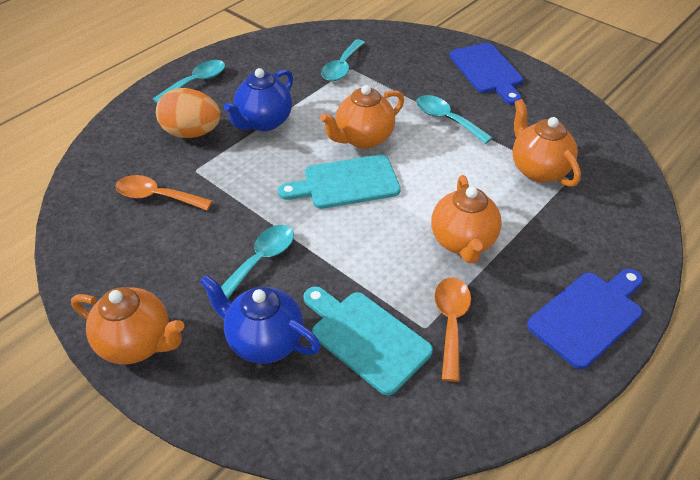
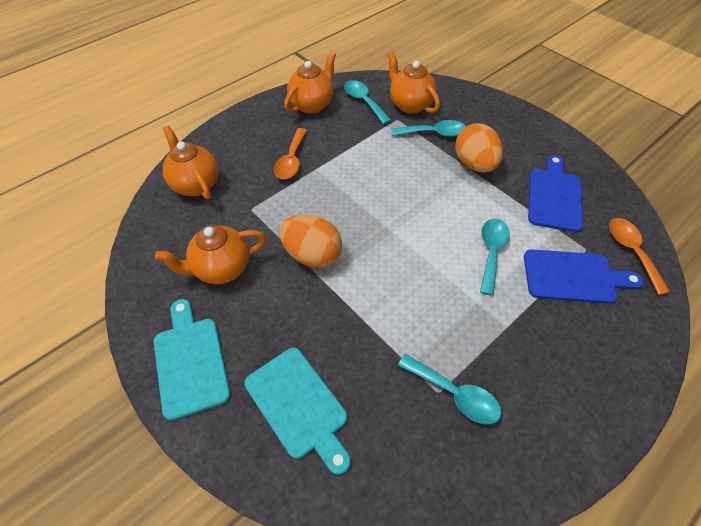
blue teapot: [200,275,321,364] [224,68,293,131] = 2 -> none = 0
orange egg: [156,88,221,138] = 1 -> [279,214,342,268] [455,123,503,173] = 2

